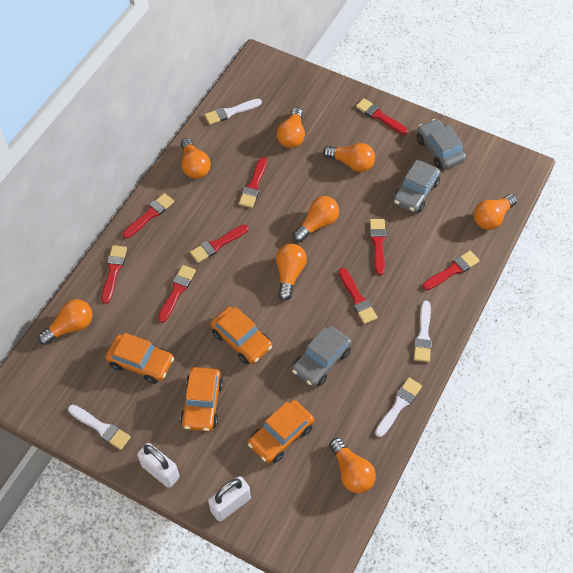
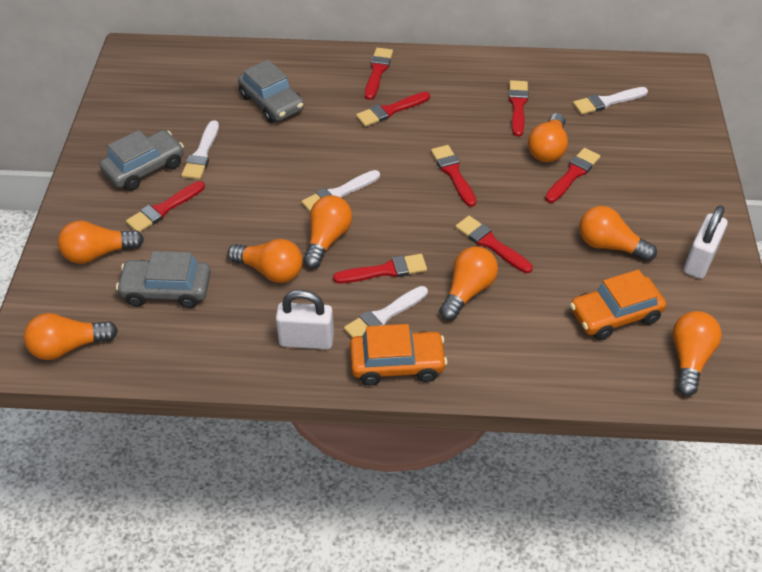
orange car: [105,333,174,384] [180,367,223,431] [210,306,272,364] [248,400,314,463] = 4 -> [350,324,447,385] [570,270,666,340] = 2
red brush: [102,245,127,304] [122,193,174,239] [158,265,196,323] [190,224,249,263] [239,157,267,208] [338,268,378,324] [356,98,408,135] [370,219,386,275] [423,251,480,290] = 9 -> [126,181,205,232] [333,254,427,283] [356,92,430,127] [365,47,393,100] [431,145,476,207] [455,216,533,273] [508,80,528,137] [545,148,600,203] = 8

